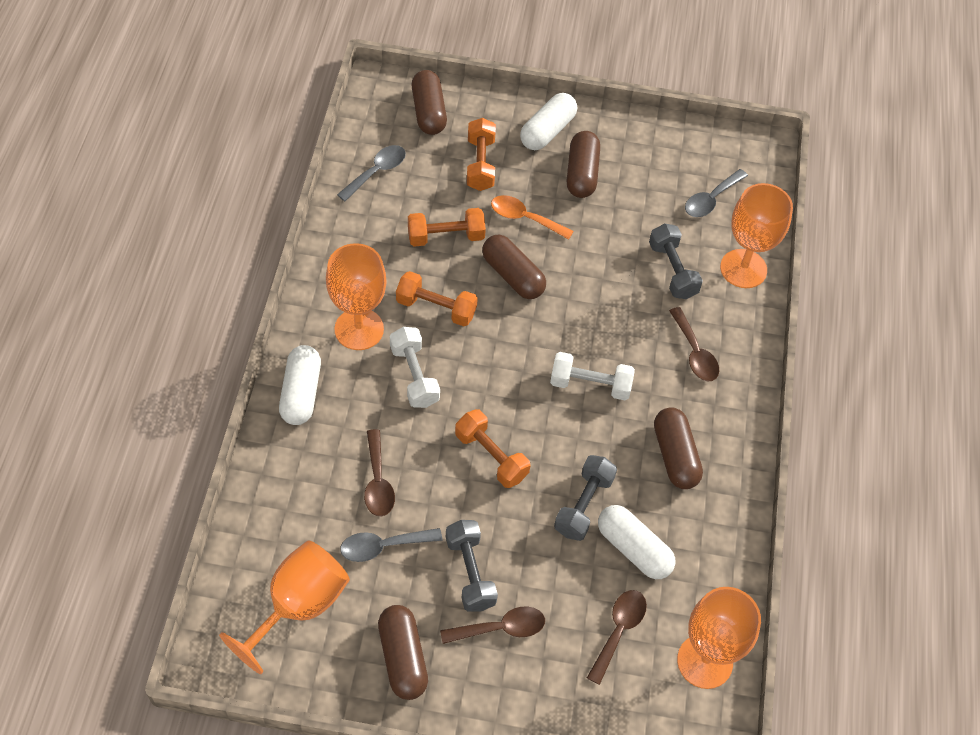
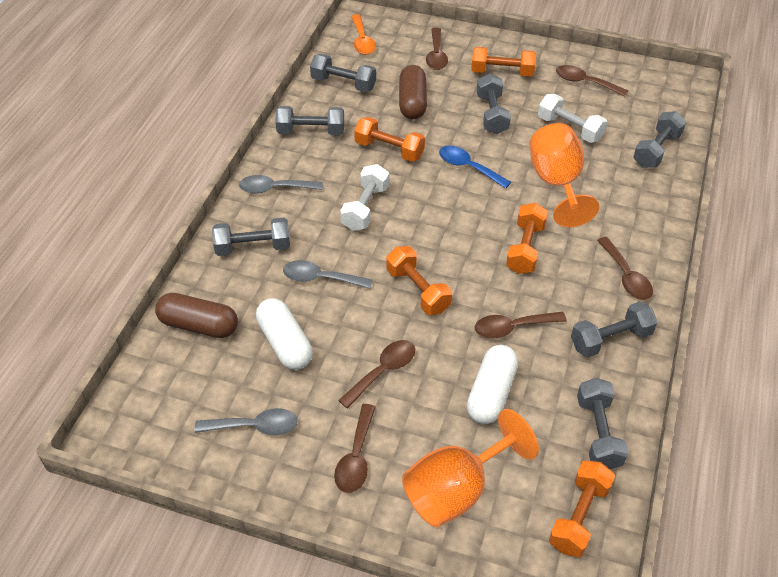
blue spoon: none = 0 -> [439,146,511,189] = 1
brown capsule: [378,605,428,700] [412,70,447,135] [482,235,546,299] [567,131,600,198] [654,407,703,489] = 5 -> [155,293,238,338] [399,65,427,119] = 2
brown spoon: [364,429,395,516] [440,606,545,644] [587,590,647,685] [669,307,719,381] = 4 -> [334,404,376,493] [338,340,415,409] [426,28,448,70] [475,312,567,339] [556,65,628,97] [597,237,653,300] = 6
grey dumbbell: [446,520,498,612] [554,455,617,541] [649,223,703,299] = 3 -> [212,218,290,256] [275,106,344,135] [310,54,376,92] [477,73,511,134] [571,302,657,357] [577,378,628,469] [633,111,686,168] = 7
orange dumbbell: [396,271,478,326] [408,208,486,247] [455,409,530,488] [467,118,496,191] = 4 -> [354,117,425,162] [386,246,452,315] [471,47,536,77] [506,202,548,274] [549,460,615,557] = 5
orange goblet: [219,540,350,674] [326,243,387,350] [677,587,761,689] [720,183,793,288] = 4 -> [402,409,539,527] [529,123,599,227] = 2
white capsule: [279,345,321,425] [520,93,577,150] [598,505,675,579] = 3 -> [256,298,313,370] [467,345,518,424] = 2

